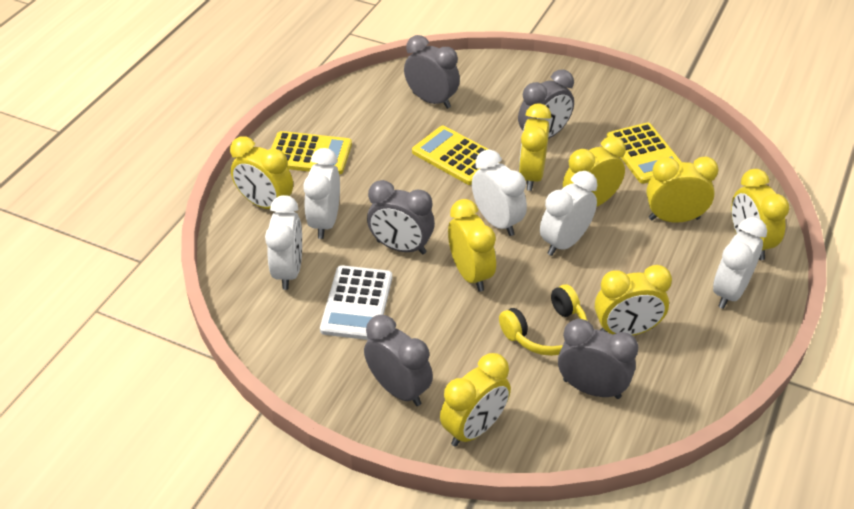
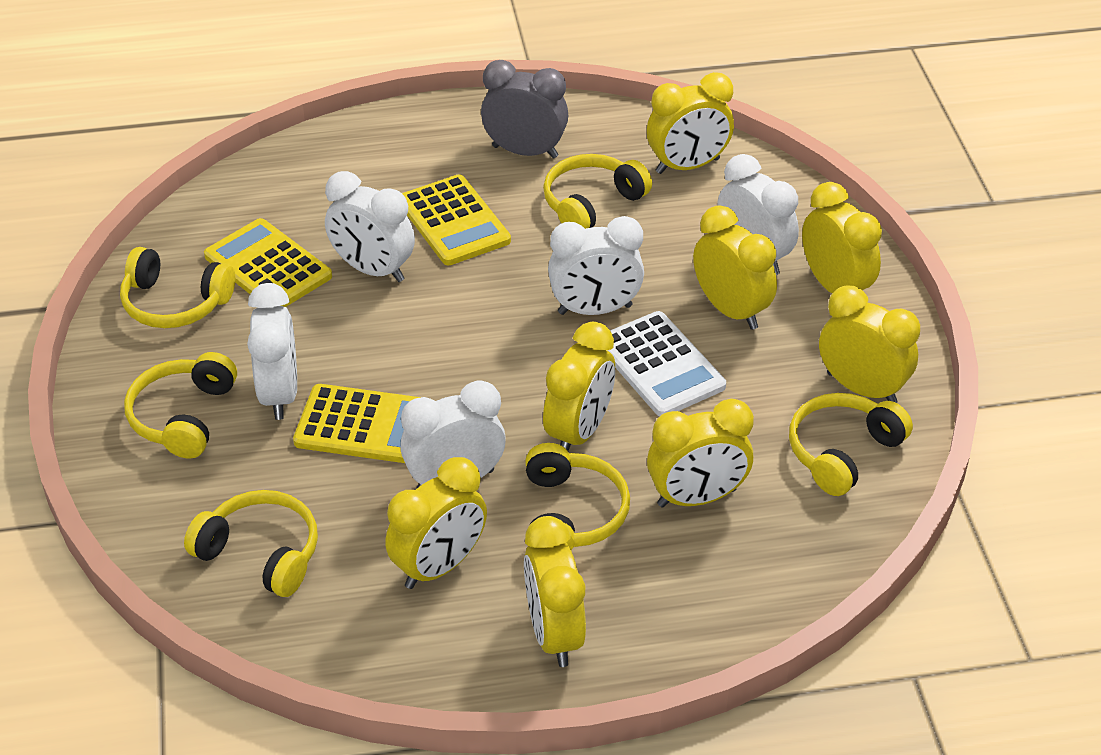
grey clock: [364,315,433,406] [367,180,435,254] [404,35,460,109] [518,70,574,139] [558,319,638,399] = 5 -> [481,60,568,158] = 1
yellow headphones: [499,284,587,356] = 1 -> [120,247,235,328] [124,352,237,459] [184,490,318,597] [525,443,630,550] [543,154,652,229] [789,393,913,496] = 6

